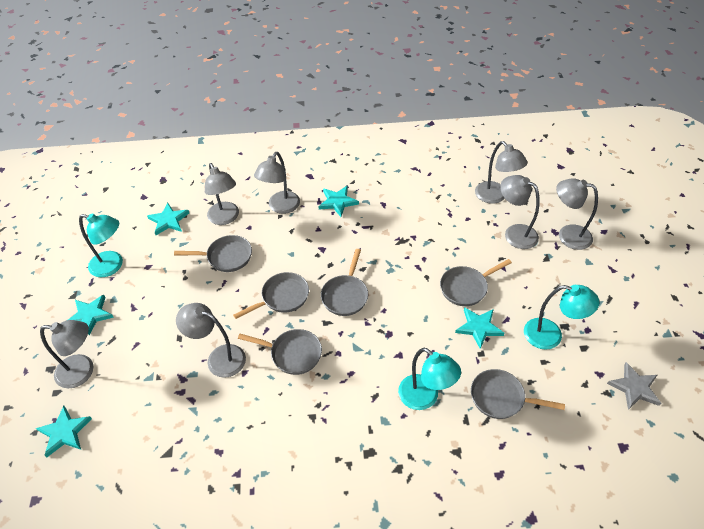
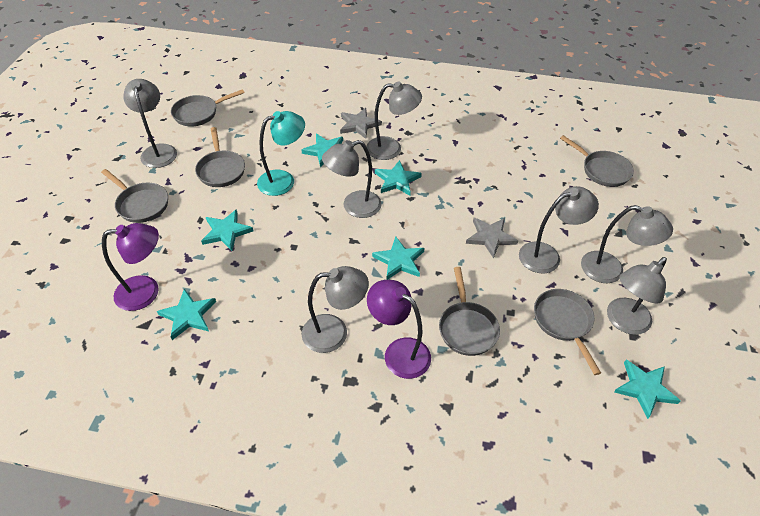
grey star: [607,362,661,410] = 1 -> [340,108,382,139] [466,218,518,259] = 2
purple lamp: none = 0 -> [102,223,159,311] [367,280,431,379] = 2
turquoise lamp: [79,213,123,277] [398,348,461,410] [524,285,599,350] = 3 -> [257,111,305,196] = 1
turquoise star: [36,406,92,457] [68,295,114,336] [147,203,189,235] [318,186,359,217] [455,307,504,349] = 5 -> [157,289,216,340] [201,209,254,251] [302,134,343,167] [372,237,424,280] [375,160,422,195] [614,359,681,419] = 6

